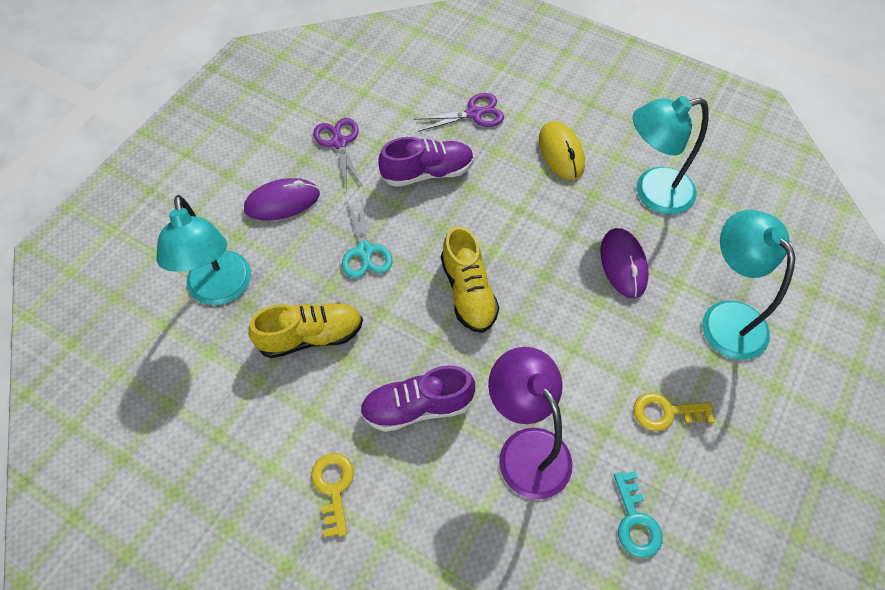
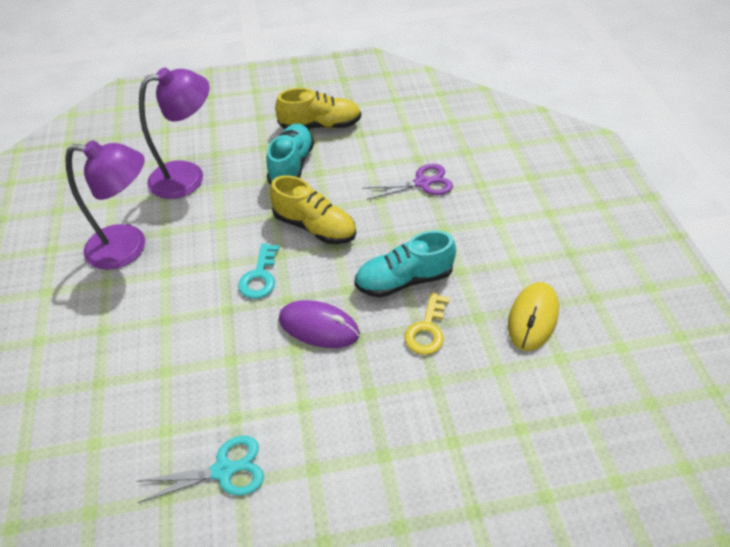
purple lamp: [488,347,573,500] = 1 -> [65,140,145,270] [139,68,209,199] = 2
purple mouse: [244,178,320,220] [600,228,649,298] = 2 -> [279,300,360,348] = 1
purple scissors: [313,118,362,186] [414,93,504,132] = 2 -> [362,164,453,200] = 1
purple shoe: [360,365,475,432] [379,137,474,187] = 2 -> none = 0
turquoise lamp: [157,195,251,305] [633,96,709,215] [702,210,795,360] = 3 -> none = 0
turquoise shoe: none = 0 -> [266,123,314,185] [354,230,456,298] = 2
yellow key: [311,453,354,538] [634,393,715,431] = 2 -> [404,293,450,355] = 1

